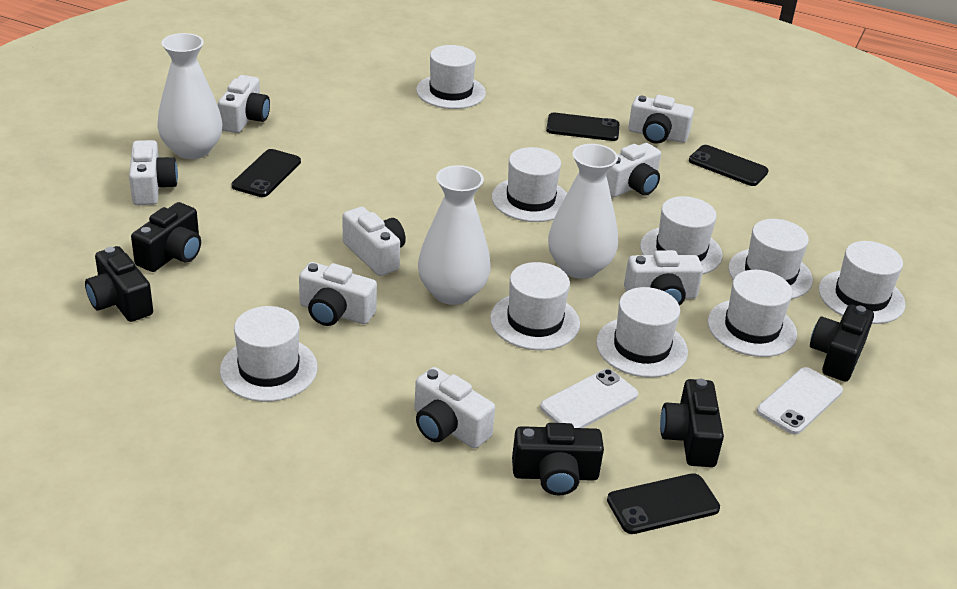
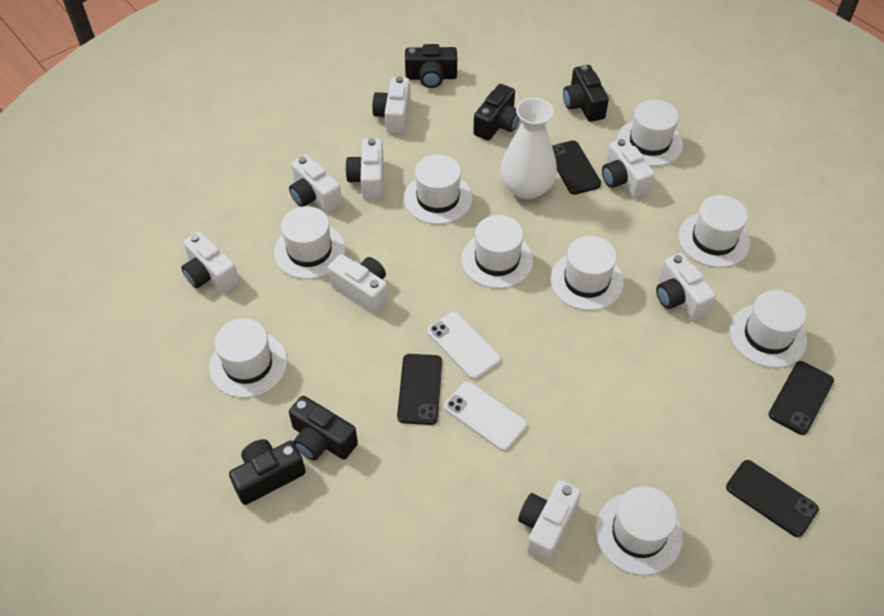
white vase: [158,33,223,159] [418,165,491,305] [548,144,618,279] = 3 -> [500,98,557,200] = 1

